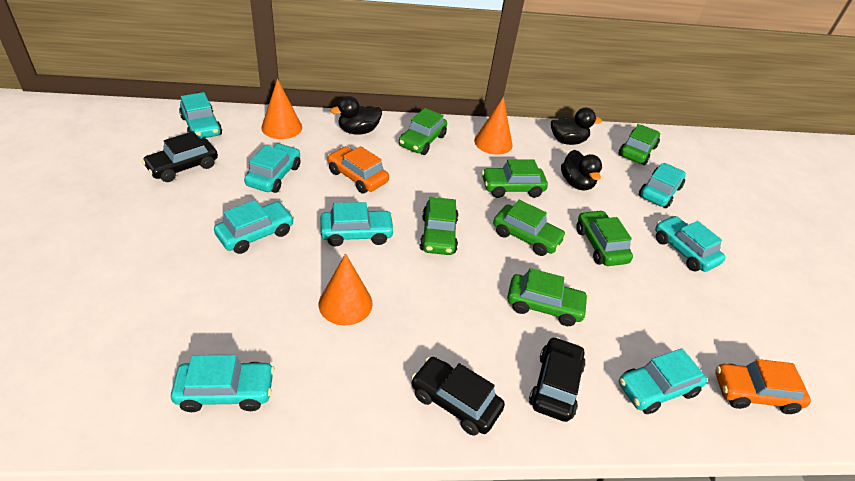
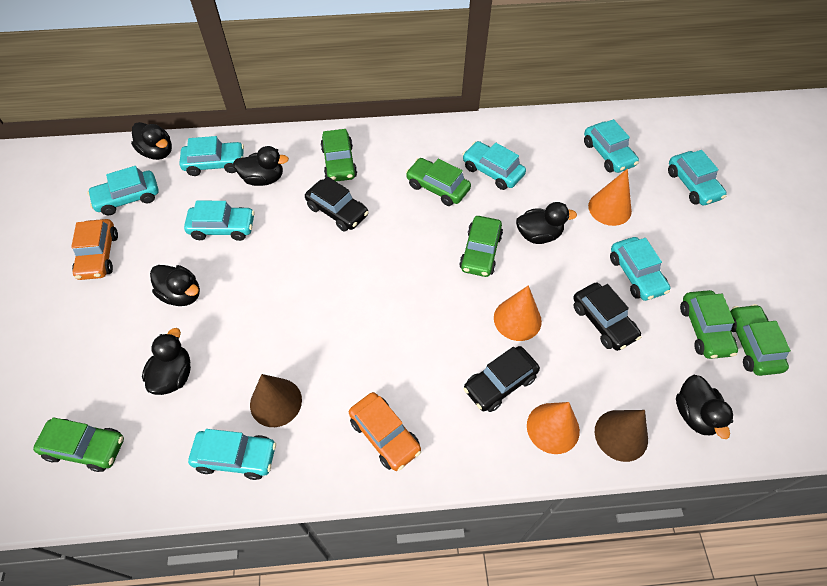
black duck: [330,96,382,135] [551,108,602,145] [561,150,602,191] = 3 -> [131,122,172,160] [142,328,191,395] [150,265,200,306] [233,146,289,186] [516,202,577,244] [676,375,733,439] = 6
brown cone: none = 0 -> [250,374,302,427] [595,410,648,462] = 2
green car: [399,108,447,155] [420,197,459,255] [482,160,548,198] [493,200,566,256] [507,268,589,326] [576,210,633,266] [618,124,660,165] = 7 -> [33,417,124,472] [321,129,357,182] [406,158,471,206] [459,216,503,277] [680,290,738,359] [730,304,791,376] = 6

